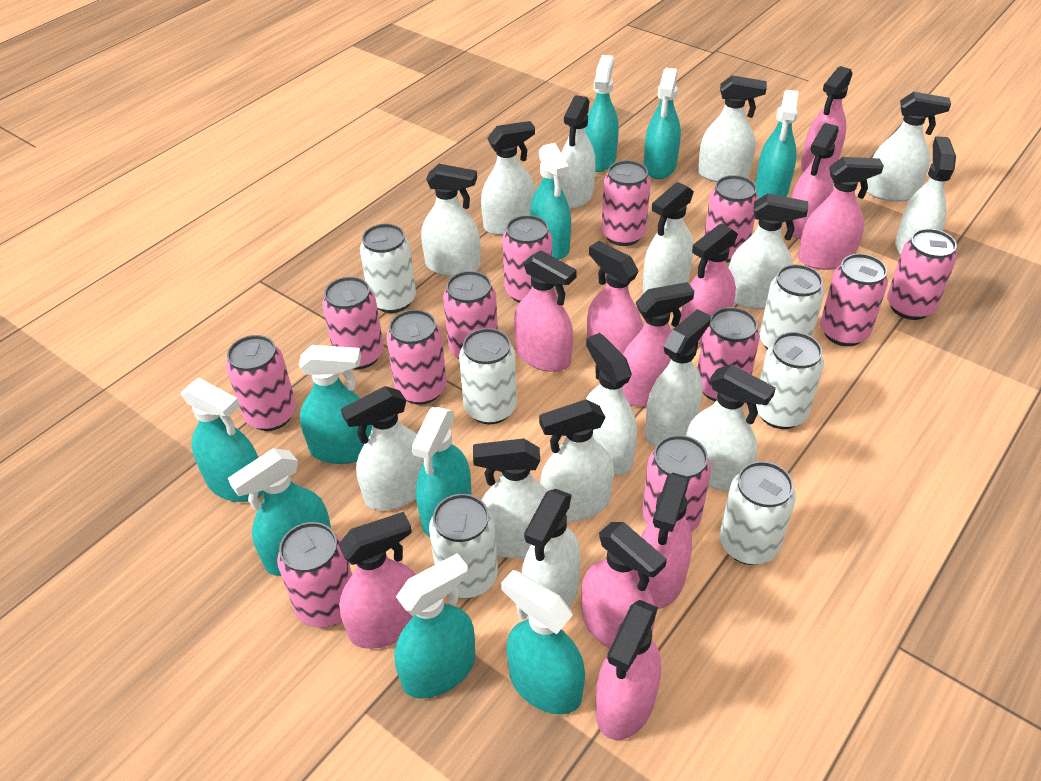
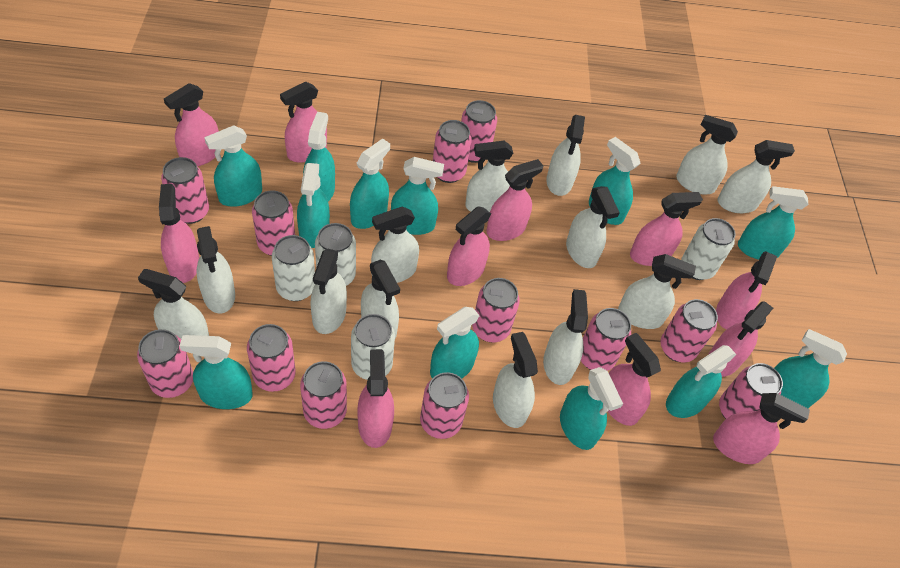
turquoise spray bottle: [181,378,264,502] [228,448,331,576] [299,345,372,464] [394,553,475,699] [411,407,472,537] [501,570,585,715] [530,143,571,260] [585,55,619,172] [644,68,681,179] [755,90,799,198] = 10 -> [180,335,253,409] [204,125,262,207] [297,163,330,248] [303,112,335,202] [350,139,390,229] [391,157,444,235] [430,307,480,379] [560,367,623,450] [589,137,641,225] [666,345,737,418] [738,186,808,260] [775,329,847,408] = 12
white can: [360,224,416,313] [429,494,498,598] [459,328,517,424] [720,461,796,565] [756,332,824,429] [759,264,824,350] = 6 -> [272,235,315,301] [315,223,356,286] [351,314,395,380] [681,218,736,280] = 4
white spray bottle: [341,386,424,510] [421,164,481,277] [473,438,548,558] [481,121,535,235] [522,489,581,619] [539,399,614,522] [560,95,596,209] [585,333,637,475] [643,182,694,293] [645,309,711,447] [686,364,776,491] [698,75,767,182] [729,193,808,309] [867,92,951,202] [895,136,956,255] = 15 -> [138,269,209,339] [196,226,235,314] [310,249,347,334] [361,260,400,338] [371,207,419,283] [465,141,513,212] [493,332,538,428] [543,289,588,385] [546,115,585,196] [566,186,620,268] [618,254,696,329] [676,115,738,195] [718,140,795,213] = 13

